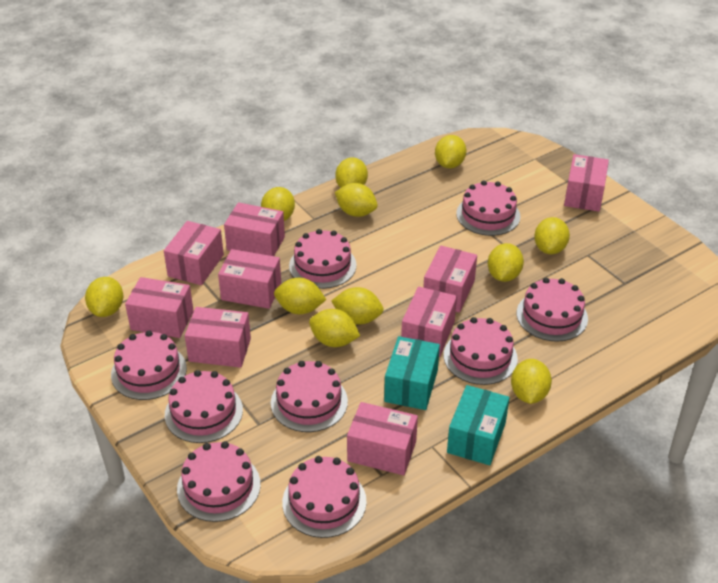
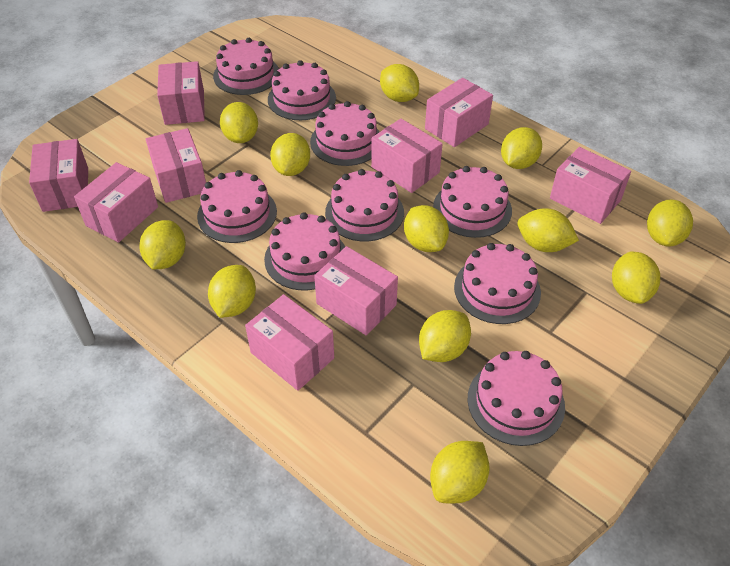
turquoise box: [384,336,440,410] [447,385,510,465] = 2 -> none = 0
yellow lemon: [85,277,123,317] [261,187,295,221] [274,278,326,314] [309,309,360,347] [331,287,384,325] [335,158,368,188] [335,183,378,217] [435,135,467,168] [488,243,524,282] [511,359,552,404] [534,217,570,254] = 11 -> [139,220,186,269] [208,265,256,318] [220,102,258,143] [270,133,310,176] [380,64,419,102] [404,205,449,252] [419,310,471,362] [430,441,490,504] [501,127,542,169] [517,208,579,252] [612,252,660,304] [647,199,693,247] = 12

